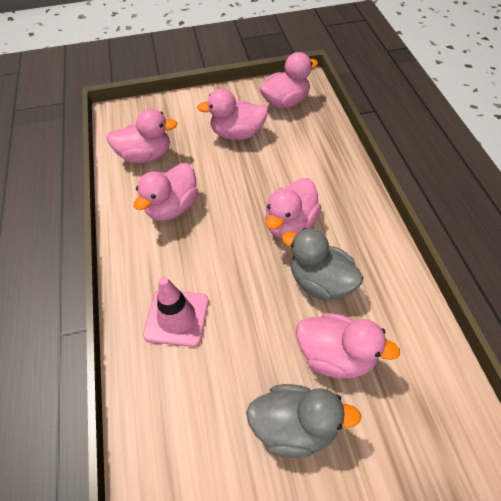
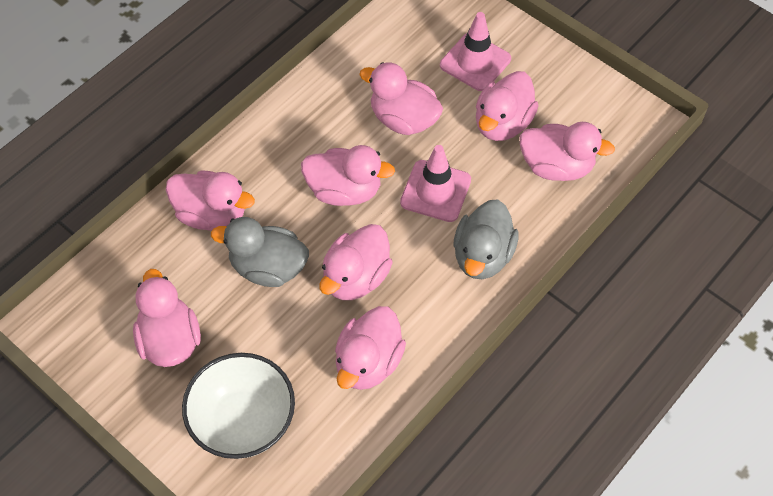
pink duck: [106,108,178,163] [134,163,198,221] [197,89,268,140] [259,52,318,109] [266,178,322,238] [296,313,400,378] = 6 -> [133,269,201,367] [166,170,255,230] [301,145,395,206] [319,224,393,300] [335,306,406,390] [359,62,443,135] [476,71,539,141] [519,122,615,181] = 8
pink traffic cone: [143,277,209,347] = 1 -> [400,145,471,222] [440,12,511,91] = 2
white bowl: none = 0 -> [182,353,295,459] = 1

